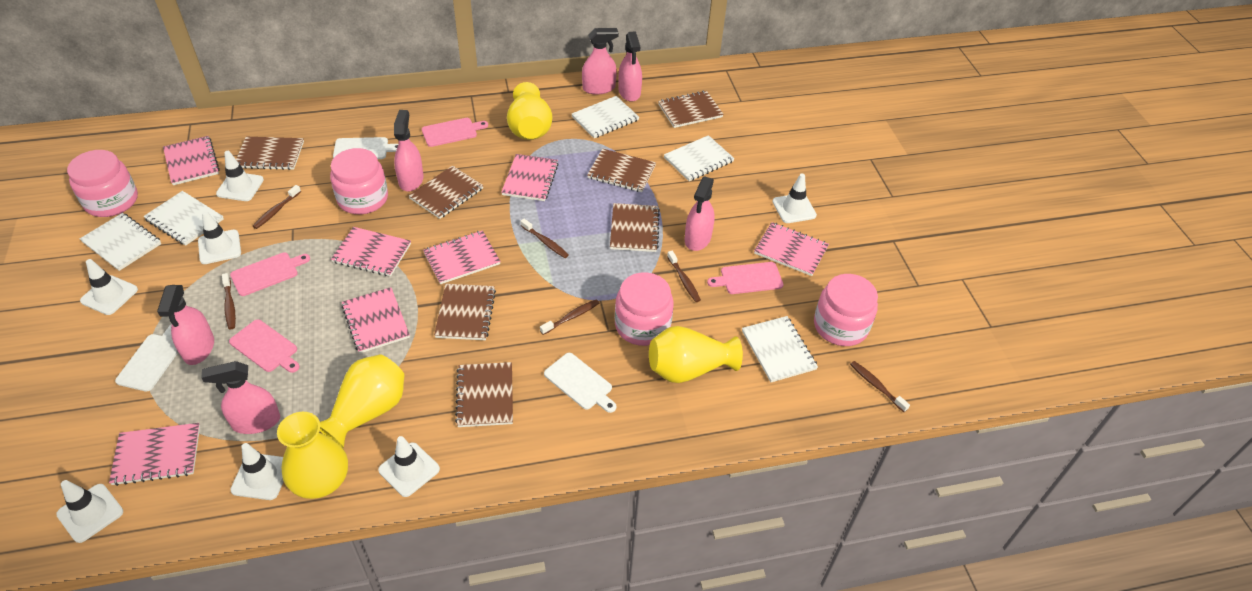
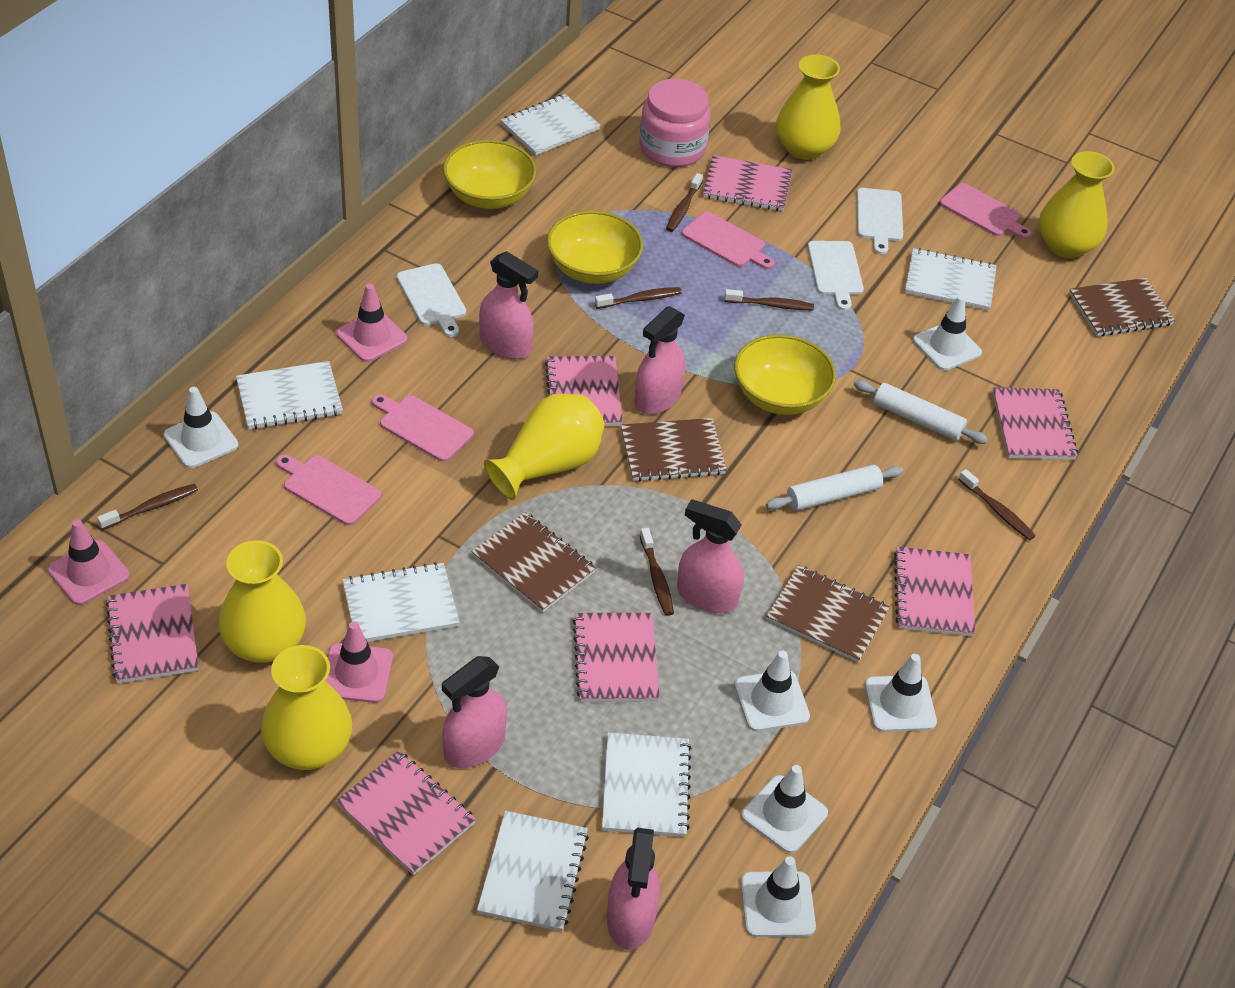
brown notebook: [236,137,304,170] [408,166,483,219] [434,284,496,340] [455,362,513,427] [587,149,656,192] [610,203,660,252] [658,91,724,128] = 7 -> [471,512,596,613] [621,418,727,481] [766,565,890,662] [1069,278,1175,336] = 4
pink jar: [67,150,138,217] [330,148,388,214] [615,272,673,346] [814,274,878,346] = 4 -> [639,79,711,167] = 1
pink spray bottle: [157,285,214,365] [201,361,280,434] [394,110,424,192] [582,28,619,95] [618,31,642,102] [685,176,715,251] = 6 -> [442,656,507,768] [479,251,538,359] [607,828,660,950] [634,306,685,414] [677,499,744,613] = 5
pink traffic cone: none = 0 -> [48,519,130,605] [325,622,393,703] [336,283,408,362] = 3
white notebook: [80,213,161,271] [143,191,224,246] [572,96,639,138] [664,135,735,181] [742,316,818,382] = 5 -> [236,361,343,429] [342,562,460,642] [477,811,589,932] [501,94,600,156] [602,732,691,837] [905,248,997,311] = 6
white rolling pin: none = 0 -> [766,465,903,511] [854,380,988,444] = 2
white traffic cone: [56,480,123,543] [80,259,138,315] [198,211,241,264] [216,151,264,201] [230,443,284,500] [378,436,440,497] [772,173,817,223] = 7 -> [164,387,238,468] [735,650,810,731] [741,856,816,937] [742,765,828,853] [865,654,937,732] [913,295,982,371] = 6
yellow bowl: none = 0 -> [443,140,536,209] [547,211,643,284] [734,334,836,415] = 3
yellow vase: [277,412,348,499] [320,354,405,448] [507,82,552,140] [649,326,743,383] = 4 -> [218,540,306,663] [261,645,352,770] [484,394,605,500] [776,54,841,160] [1039,151,1115,258] = 5

